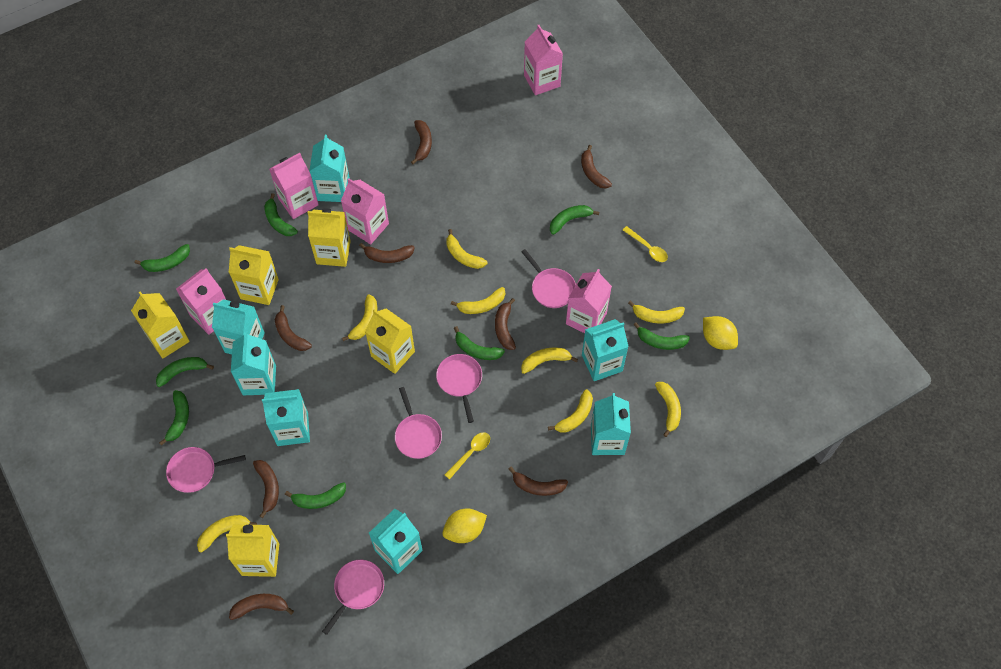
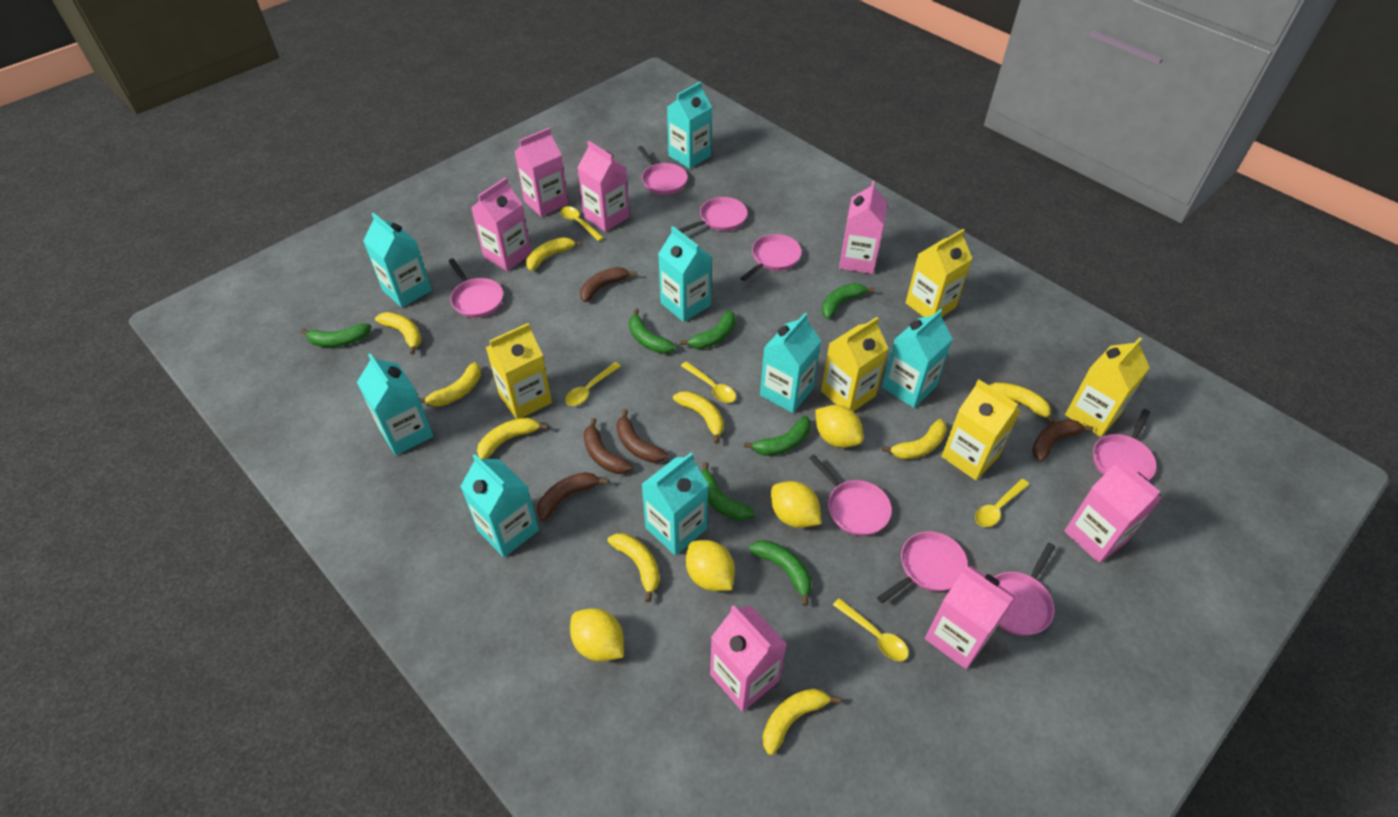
brown banana: [229,594,294,620] [253,460,279,518] [275,305,312,351] [359,243,415,263] [411,120,432,164] [495,298,516,350] [509,467,568,496] [581,145,612,189] = 8 -> [537,472,608,521] [580,267,637,302] [583,418,633,474] [616,409,668,463] [1032,419,1094,462] = 5
green banana: [135,244,190,272] [156,357,214,387] [159,390,189,446] [264,193,298,236] [285,482,346,509] [454,326,505,360] [550,205,599,235] [633,322,690,350] = 8 -> [301,323,371,347] [629,309,676,354] [680,310,736,349] [701,462,755,521] [744,416,811,456] [749,540,811,606] [822,283,875,319] = 7
pink carton: [176,268,226,335] [269,153,319,219] [341,178,389,244] [524,25,563,95] [566,269,612,333] = 5 -> [471,177,531,271] [515,128,568,217] [577,141,630,232] [710,605,787,712] [839,180,888,274] [925,566,1016,669] [1064,458,1161,563] = 7
pink pan: [166,447,246,493] [322,560,384,635] [395,387,442,459] [436,354,482,423] [521,249,576,308] = 5 -> [448,258,503,318] [638,146,688,195] [678,197,748,233] [740,234,802,281] [809,455,892,536] [877,531,968,604] [994,543,1055,636] [1093,409,1157,480] = 8
turquoise carton: [212,300,265,354] [231,331,276,395] [262,389,310,446] [309,135,350,202] [369,509,423,574] [582,319,629,381] [591,393,631,455] = 7 -> [357,353,433,455] [363,213,432,308] [460,454,539,557] [641,453,708,555] [658,226,712,322] [667,81,712,169] [760,313,821,413] [882,309,953,408] = 8
yellow banana: [197,515,257,553] [342,294,377,341] [446,229,488,269] [451,287,505,314] [521,348,578,374] [548,389,593,433] [628,301,685,324] [655,382,681,437] = 8 -> [375,312,422,355] [419,362,481,407] [477,417,548,459] [526,237,582,271] [608,533,660,603] [673,391,724,444] [763,688,841,755] [882,419,947,459] [989,383,1055,424] = 9
yellow lemon: [442,508,487,543] [703,316,738,350] = 2 -> [570,608,624,662] [686,540,735,591] [771,481,821,528] [815,405,863,448] = 4
yellow spoon: [444,432,490,480] [623,226,668,262] = 2 -> [560,206,604,241] [565,362,621,406] [681,361,736,403] [833,598,909,661] [975,479,1029,527] = 5

